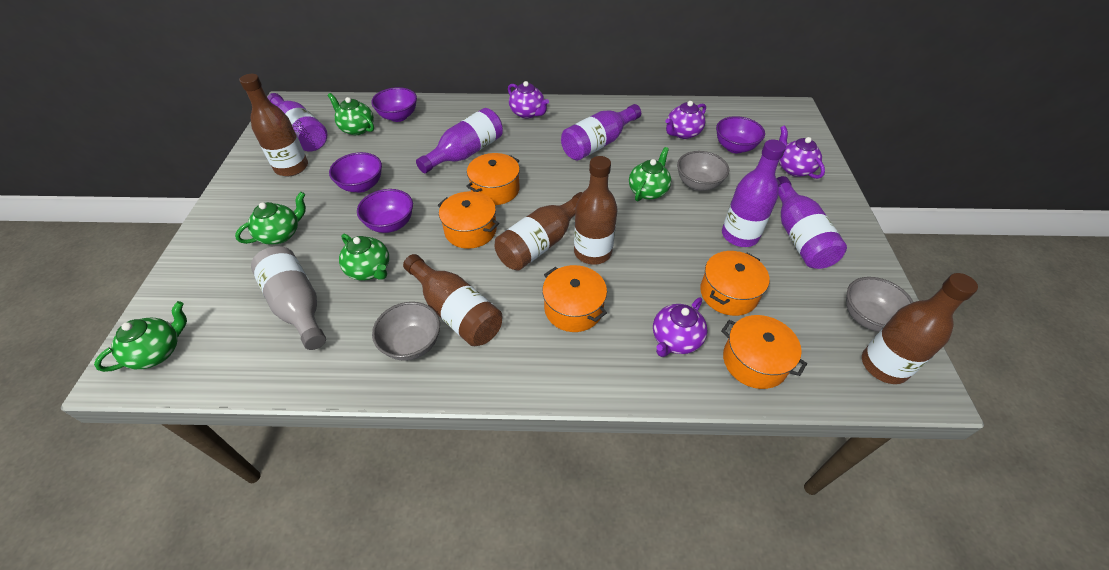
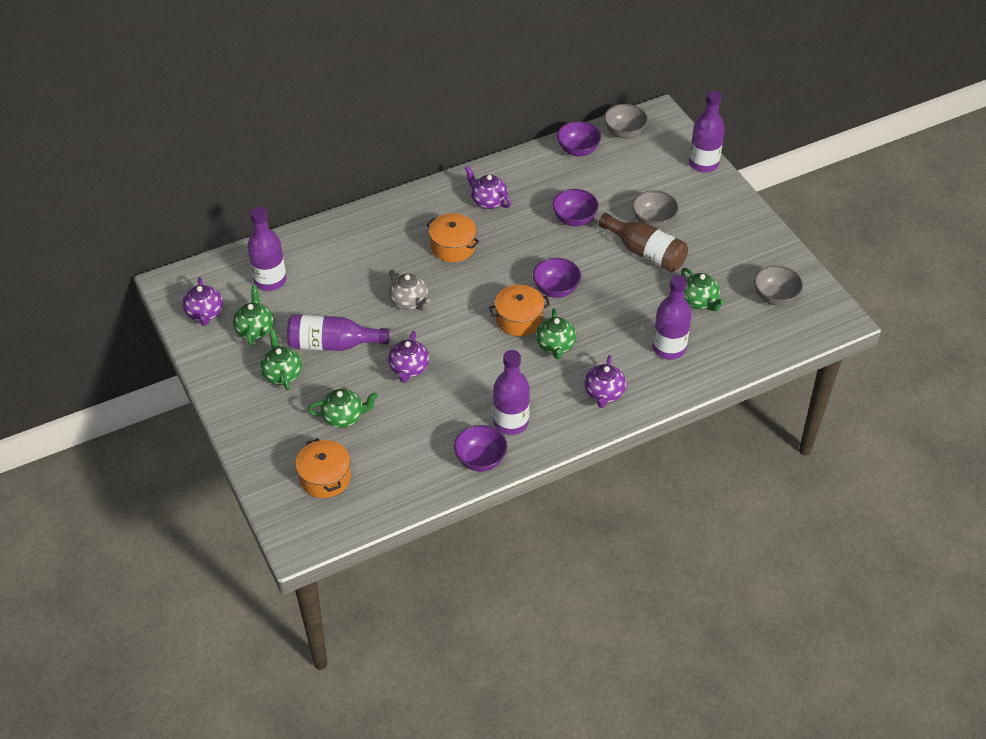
brown bottle: [239,74,308,176] [403,254,503,346] [495,192,583,271] [574,156,618,265] [862,273,978,384] = 5 -> [598,213,688,272] = 1
grey bottle: [251,246,326,350] = 1 -> none = 0
grey teapot: none = 0 -> [388,270,430,310] = 1
orange pot: [438,191,499,249] [466,153,520,205] [542,265,607,332] [700,251,770,316] [721,315,807,389] = 5 -> [295,439,351,498] [426,213,480,262] [489,285,550,336] = 3

